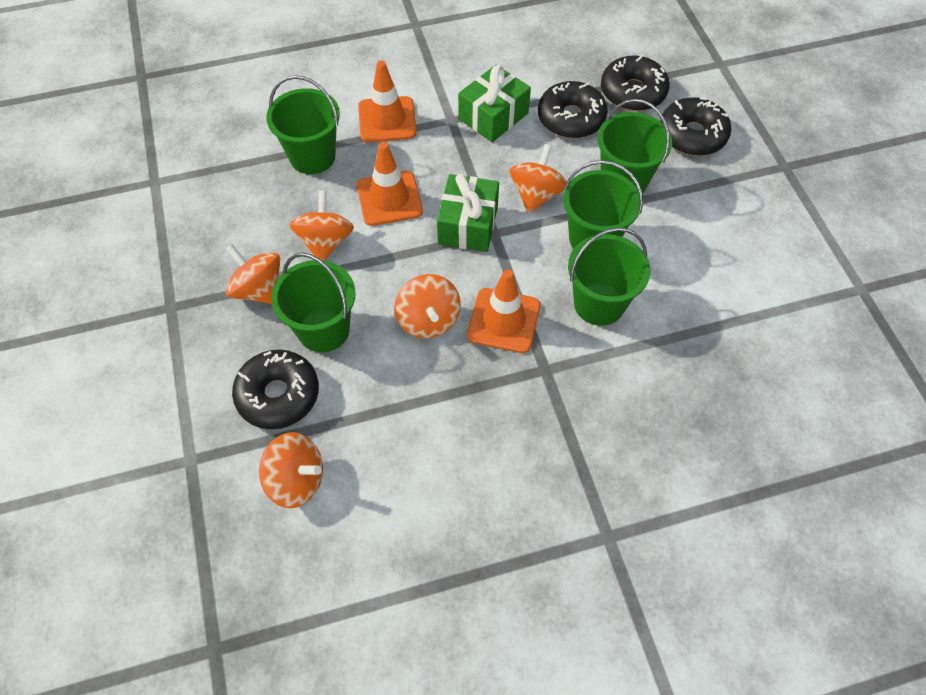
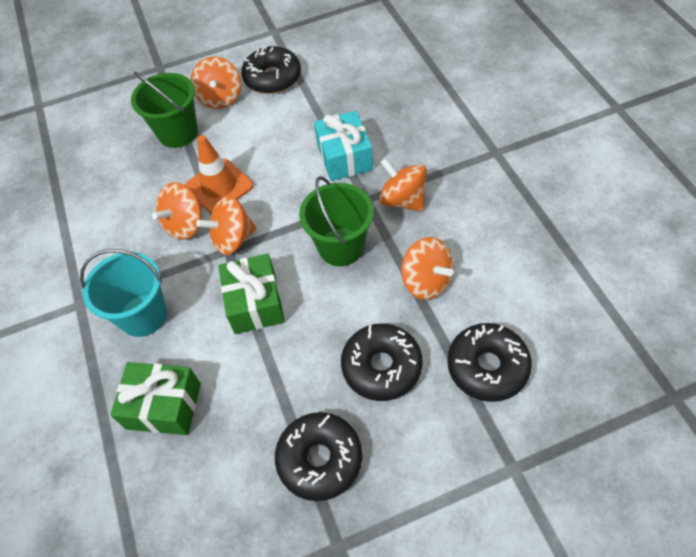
green bucket: [266,75,340,174] [271,253,356,352] [563,160,643,249] [568,227,650,326] [597,99,672,193] = 5 -> [131,72,198,148] [299,176,374,266] = 2
orange traffic cone: [357,142,423,226] [358,61,417,142] [467,270,540,353] = 3 -> [185,135,253,213] = 1
turquoise bucket: none = 0 -> [80,249,167,337] = 1
turquoise gift: none = 0 -> [314,111,373,181] = 1

